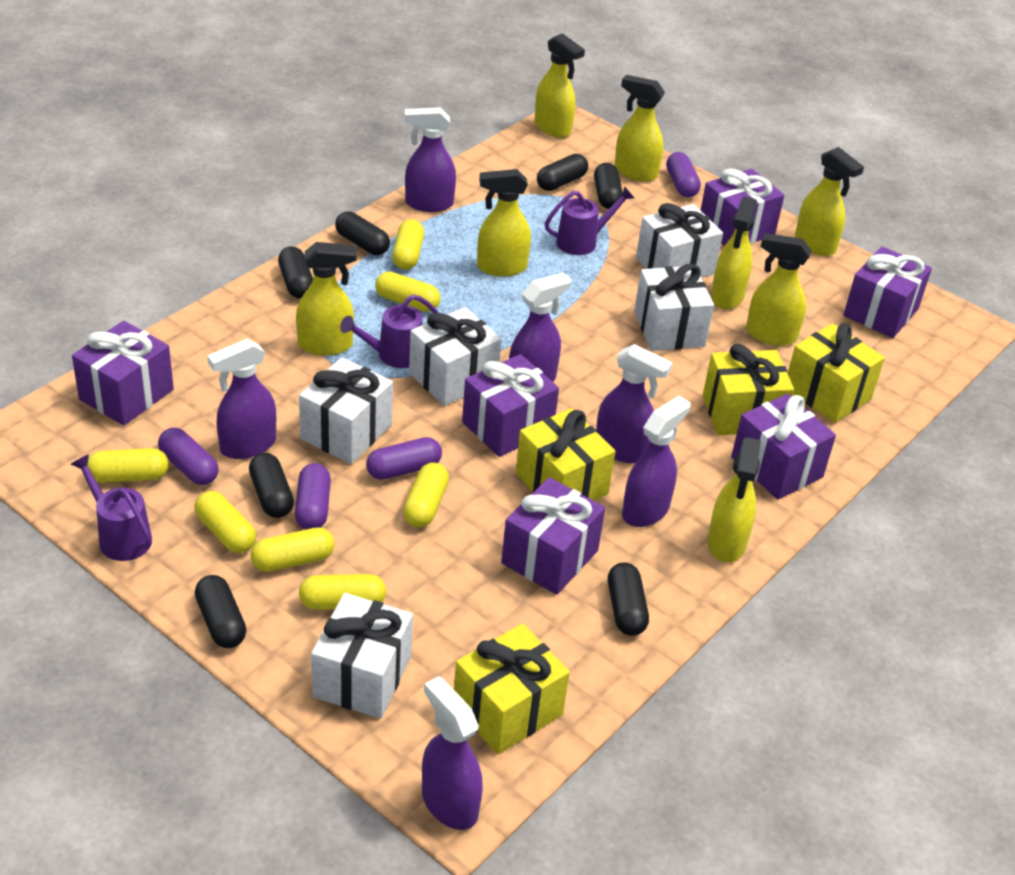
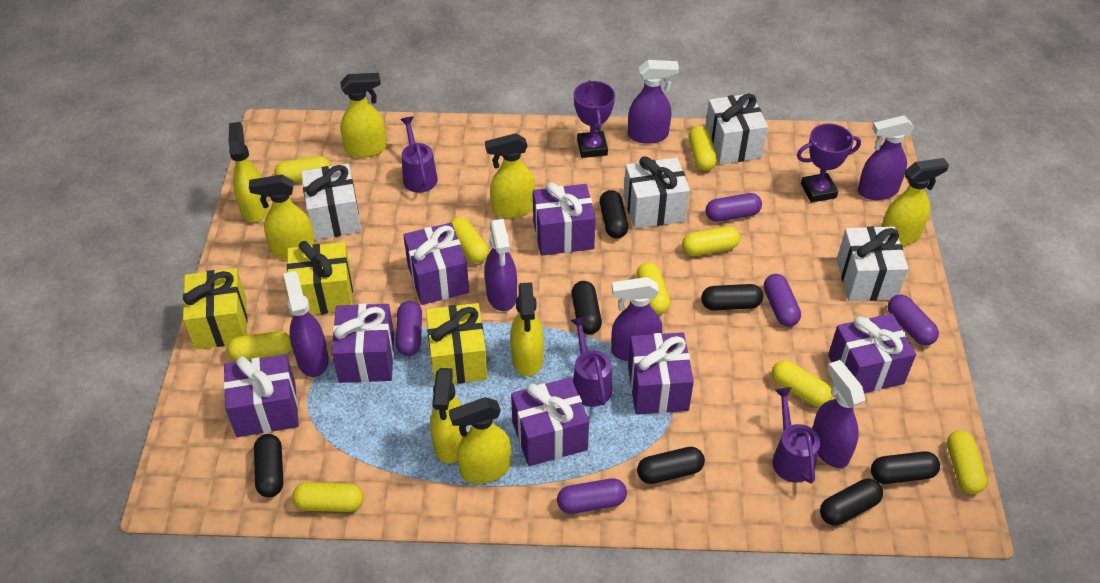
purple capsule: [158,428,219,485] [295,463,331,529] [366,437,442,480] [666,152,701,197] = 4 -> [395,301,422,356] [557,478,627,514] [706,193,762,222] [764,274,801,327] [887,295,939,345] = 5
purple gift: [72,321,174,426] [462,354,559,457] [501,477,605,595] [701,168,784,246] [731,394,836,499] [843,246,932,338] = 6 -> [224,354,299,437] [331,304,394,383] [403,223,469,305] [511,377,589,466] [533,182,596,256] [628,332,694,415] [828,313,916,393] = 7
purple trophy: none = 0 -> [574,80,615,158] [797,123,861,203] = 2
white gift: [299,357,393,464] [311,593,413,719] [409,307,502,406] [634,264,714,351] [636,203,723,278] = 5 -> [301,164,362,240] [624,156,690,229] [705,93,768,164] [837,226,909,301] = 4
yellow capsule: [87,448,169,483] [195,491,256,553] [251,527,335,572] [299,574,386,610] [375,271,440,312] [392,219,424,270] [403,462,449,527] = 7 -> [227,331,292,361] [274,156,331,183] [292,482,364,512] [450,217,489,263] [636,262,670,314] [682,226,740,256] [688,126,717,171] [772,360,832,407] [947,430,987,494] = 9
yellow gift: [454,624,570,754] [516,408,616,501] [703,344,794,435] [788,323,885,423] = 4 -> [183,268,248,349] [287,241,353,315] [426,303,488,384] = 3

